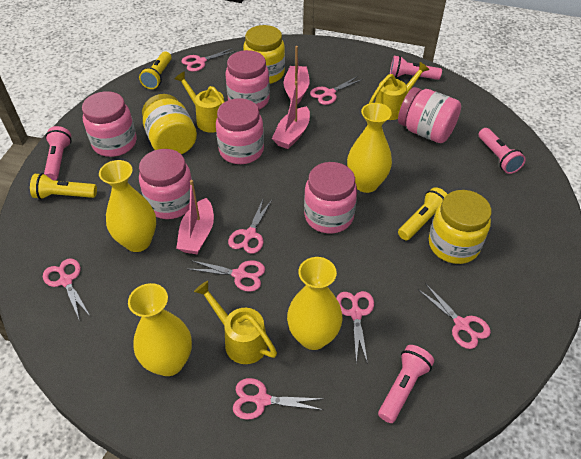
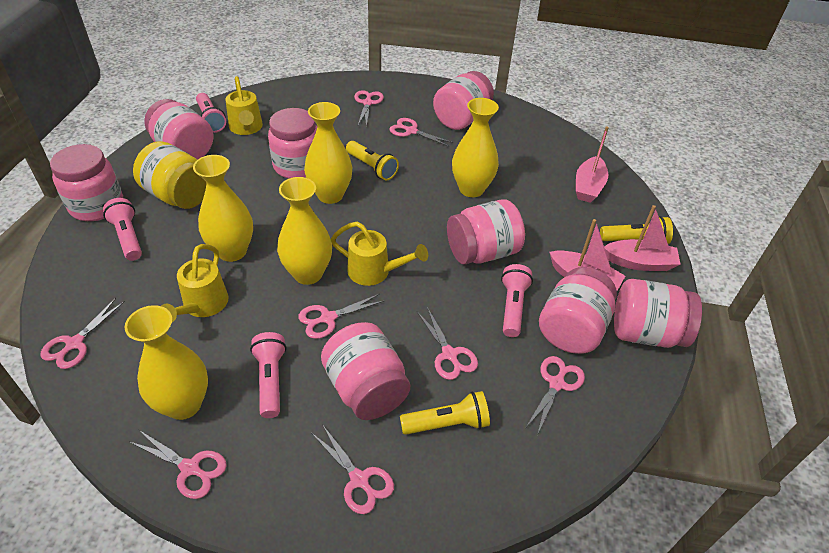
pink jar: [82,91,136,157] [139,149,192,219] [216,98,264,164] [226,50,270,110] [304,162,357,234] [398,87,461,143] = 6 -> [50,144,123,221] [144,99,213,160] [268,108,317,179] [321,322,410,420] [433,71,494,130] [447,199,525,264] [539,267,617,354] [614,279,702,348] = 8
yellow jar: [142,94,197,154] [243,25,285,84] [429,190,491,264] = 3 -> [133,141,207,209] = 1
yellow vase: [99,160,156,252] [128,283,192,376] [287,257,343,350] [347,103,392,193] = 4 -> [124,305,208,420] [193,155,253,262] [277,177,332,285] [304,102,352,204] [452,98,499,197] = 5

